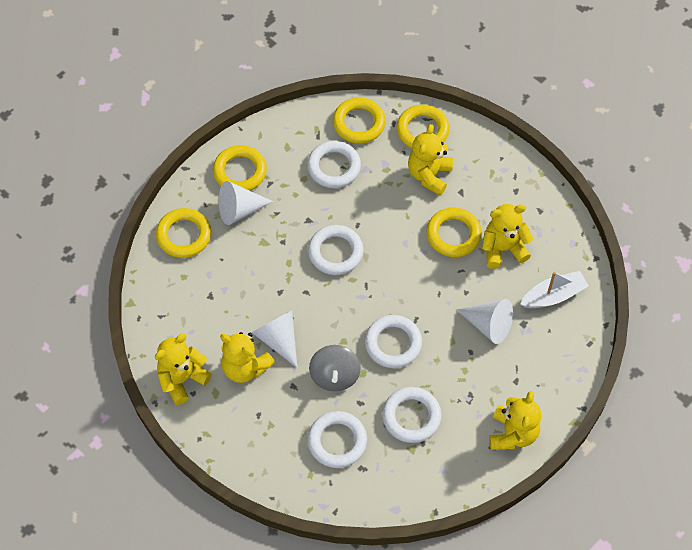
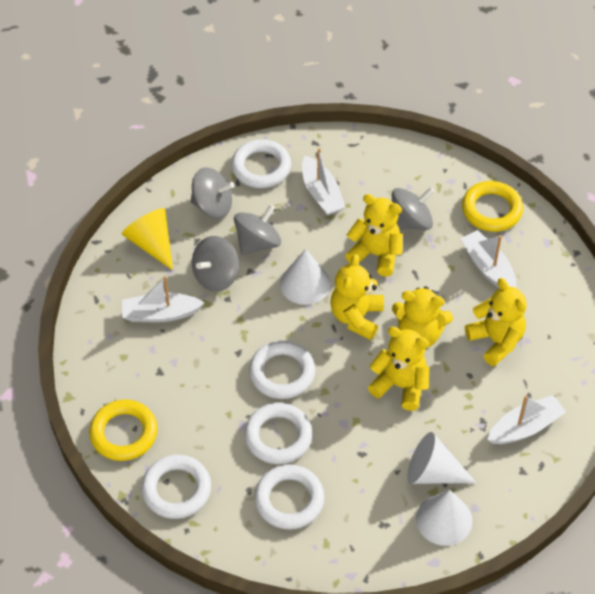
grey spinning top: [309,345,361,391] = 1 -> [190,167,235,219] [192,236,239,292] [234,204,281,255] [392,187,435,230] = 4
white boat: [520,271,589,308] = 1 -> [122,276,205,322] [302,148,346,215] [460,230,516,288] [487,395,566,444] = 4
yellow cone: none = 0 -> [122,208,173,270] = 1
yellow ring: [156,208,211,258] [213,145,267,191] [333,98,386,144] [396,104,450,148] [426,208,482,257] = 5 -> [89,400,158,461] [462,181,523,232] = 2

